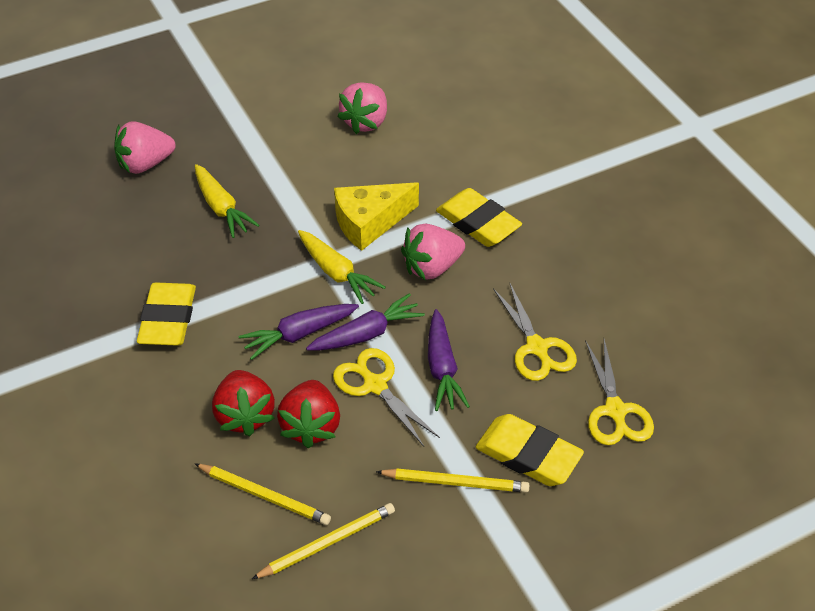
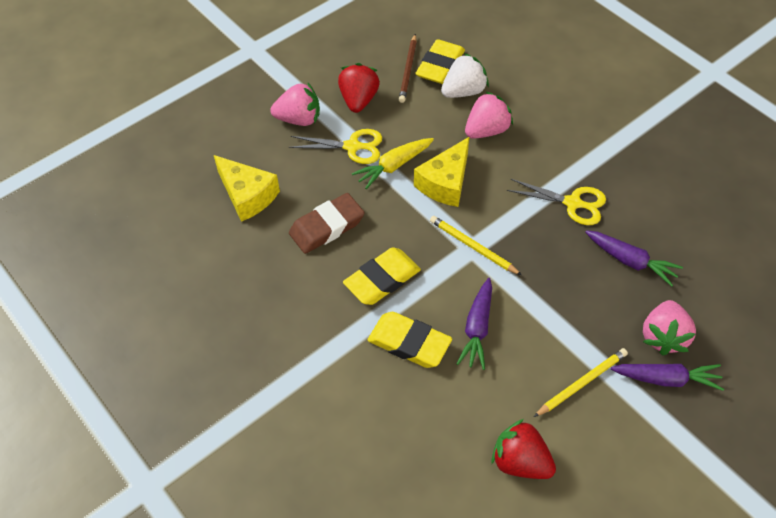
brown eraser: none = 0 -> [289,193,365,254] = 1
brown pencil: none = 0 -> [399,34,417,103] = 1
white strawberry: none = 0 -> [441,53,489,98] = 1
yellow carrot: [195,164,260,238] [298,230,386,304] = 2 -> [352,138,434,189] = 1
yellow cheese: [334,182,419,251] = 1 -> [214,155,280,222] [414,137,469,207] = 2
yellow pencil: [195,464,331,525] [252,503,395,579] [376,468,529,493] = 3 -> [430,216,522,275] [534,348,628,417] = 2
yellow scissors: [333,348,440,447] [493,282,577,381] [585,339,654,445] = 3 -> [289,129,382,164] [507,179,606,225] = 2

